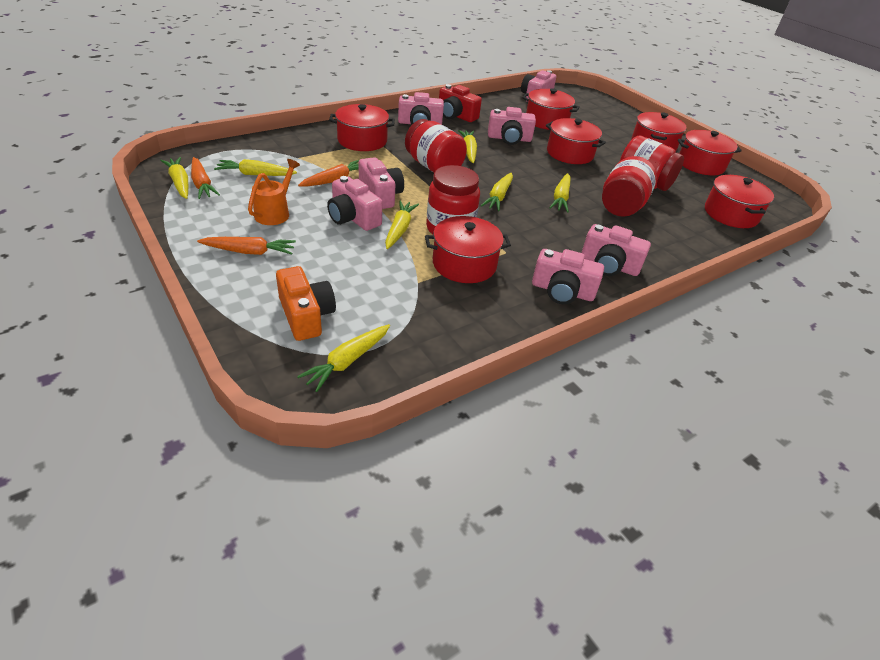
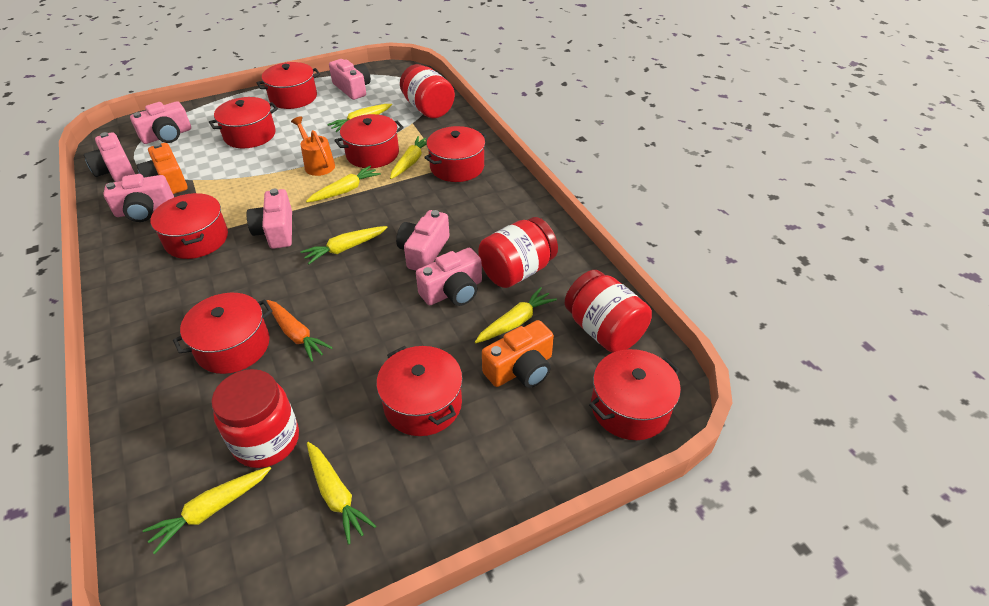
orange camera: [276,266,336,341] = 1 -> [137,143,188,194] [482,320,554,388] = 2
orange carrot: [191,157,220,199] [197,237,296,255] [298,160,359,187] = 3 -> [267,300,333,362] = 1
red camera: [439,84,482,122] = 1 -> none = 0
red pot: [329,104,395,151] [425,216,511,283] [522,88,580,130] [546,118,606,164] [631,112,687,151] [678,130,742,175] [705,175,774,228] = 7 -> [150,193,228,259] [173,293,273,374] [209,97,278,149] [257,62,320,109] [334,114,404,168] [376,346,463,436] [424,126,487,182] [589,349,681,440] = 8

